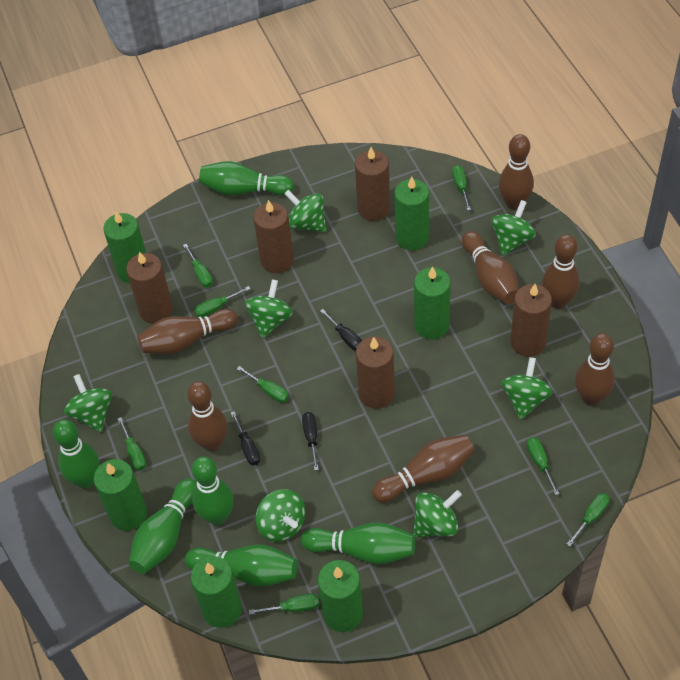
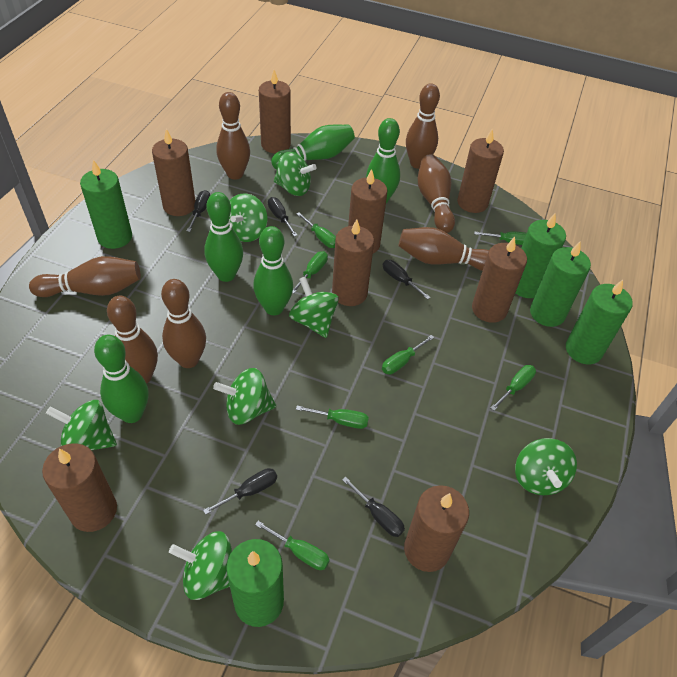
black screwdriver: [231,411,260,465] [302,412,319,471] [320,309,362,351] = 3 -> [187,190,210,232] [203,468,277,515] [268,197,298,237] [342,477,405,537] [383,260,431,299] = 5
brown candle: [126,251,173,324] [253,200,294,273] [355,147,390,221] [356,336,395,409] [510,284,552,357] = 5 -> [42,443,117,532] [152,129,195,216] [259,70,291,153] [332,219,374,306] [348,169,387,254] [404,485,469,572] [457,128,504,213] [472,237,527,323] = 8
green bowling pin: [53,419,99,489] [129,478,197,574] [185,545,298,587] [192,456,233,525] [199,161,294,195] [301,522,415,564] = 6 -> [94,335,148,423] [204,192,243,282] [253,226,293,315] [271,125,355,170] [366,118,400,203] = 5
green candle: [94,459,147,531] [103,211,146,283] [191,556,242,628] [318,560,363,632] [394,176,429,250] [414,266,451,339] = 6 -> [80,160,132,249] [226,539,284,627] [516,213,566,298] [530,242,591,327] [566,280,633,364] = 5
green screwdriver: [118,417,146,471] [183,244,213,287] [194,286,250,318] [237,366,289,403] [249,594,319,615] [452,165,471,211] [527,437,559,495] [567,493,610,546] = 8 -> [255,521,330,570] [292,251,328,294] [296,405,369,429] [297,212,336,248] [382,335,434,374] [474,231,527,245] [491,365,536,411] = 7

